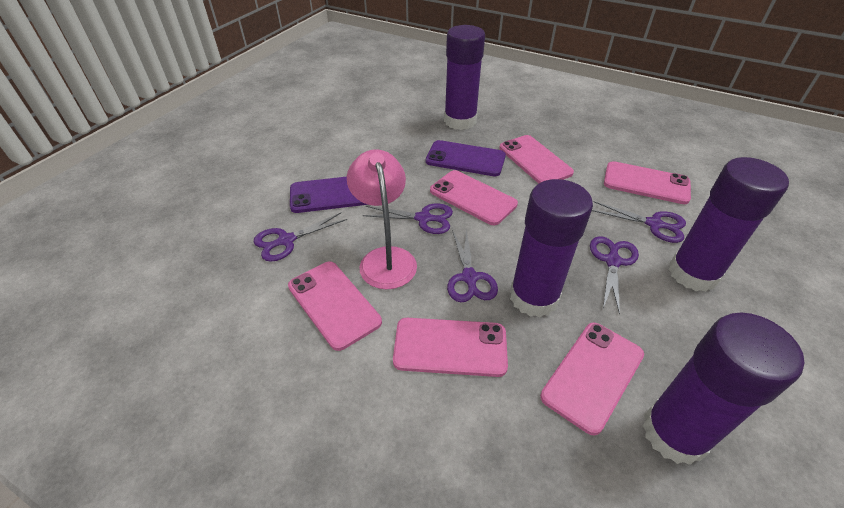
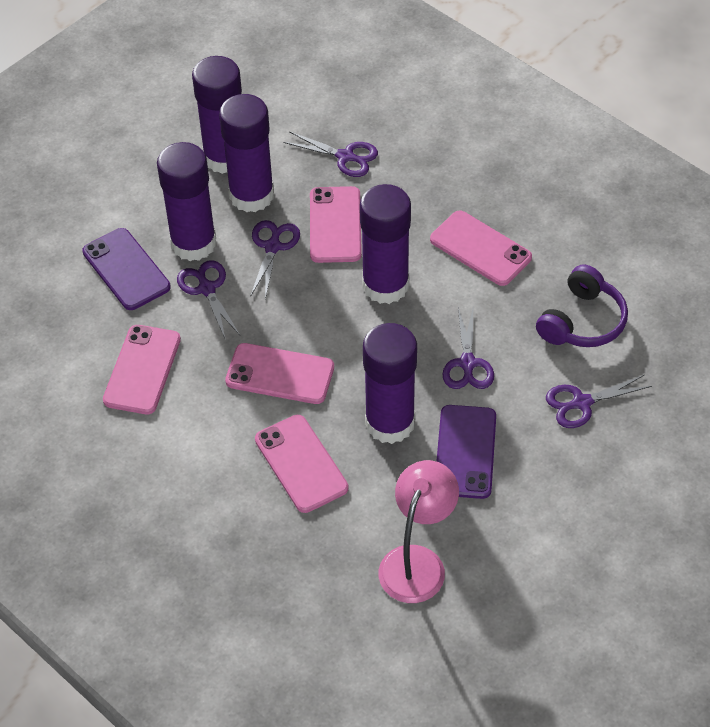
pink phone: [288,261,382,351] [393,318,508,377] [430,170,518,225] [499,135,574,184] [540,323,644,435] [604,161,691,204] = 6 -> [103,325,181,414] [225,343,334,404] [255,415,348,513] [310,186,362,263] [430,211,532,286] = 5
purple glue stick: [444,25,485,130] [510,179,593,317] [642,313,804,465] [669,157,789,292] = 4 -> [157,142,217,261] [192,56,242,174] [219,94,274,212] [360,184,411,304] [363,323,417,444] = 5
purple headphones: none = 0 -> [536,264,628,347] = 1

